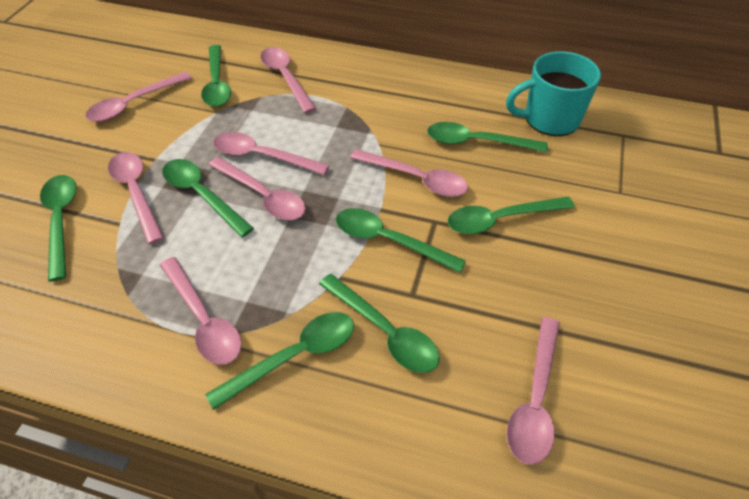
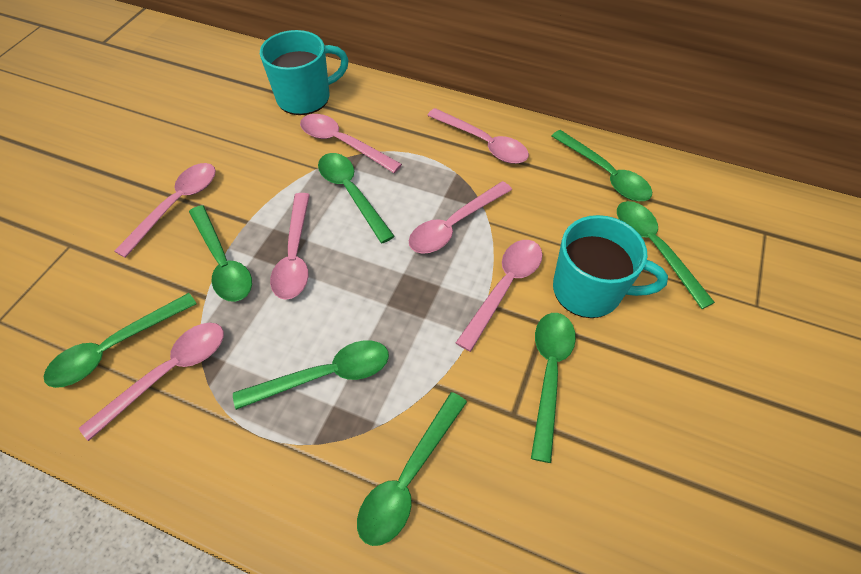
pink spoon: [85,72,192,122] [108,152,164,244] [160,257,242,365] [209,157,306,220] [213,132,330,175] [260,47,316,113] [350,149,468,197] [507,317,560,465] = 8 -> [79,323,224,441] [114,163,216,258] [270,193,310,300] [300,114,402,173] [409,181,512,254] [427,108,529,164] [456,240,542,352] = 7
turquoise mug: [506,51,601,136] = 1 -> [260,30,349,115] [553,215,668,318] = 2

